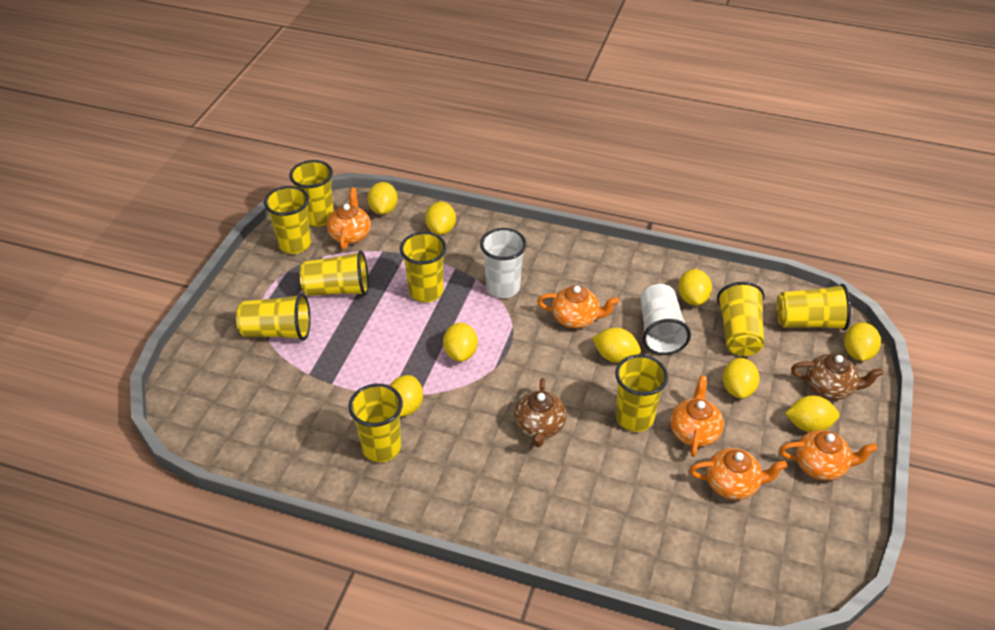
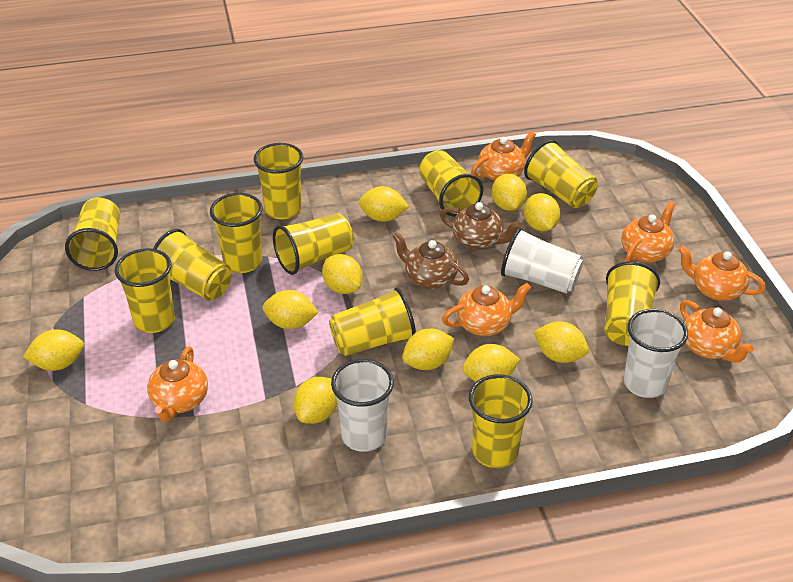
orange teapot: [327,188,371,250] [537,286,619,328] [670,375,724,457] [689,448,787,500] [779,430,878,481] = 5 -> [147,346,208,422] [442,283,531,336] [471,131,536,181] [622,202,675,263] [678,245,766,301] [680,300,754,363] = 6
white cup: [480,228,527,298] [640,284,691,355] = 2 -> [331,359,394,452] [501,228,583,294] [624,309,688,398] = 3
yellow cup: [236,293,310,341] [264,186,311,254] [289,160,334,227] [300,250,369,296] [348,384,403,462] [400,232,447,302] [615,355,668,432] [717,282,765,356] [777,284,851,330] = 9 -> [65,197,120,271] [115,248,175,333] [153,229,232,300] [210,193,263,273] [254,143,303,220] [273,213,353,275] [329,287,416,356] [419,150,483,217] [469,374,533,468] [524,140,598,208] [604,261,660,346] = 11
yellow lemon: [367,182,398,215] [389,375,423,417] [425,202,456,235] [443,323,478,362] [592,328,641,363] [678,269,712,306] [722,358,760,399] [785,395,840,432] [844,322,881,361] = 9 -> [23,329,84,371] [263,290,319,329] [293,377,337,424] [322,254,363,294] [358,186,409,222] [402,329,454,370] [462,344,520,382] [492,174,527,211] [524,193,560,231] [534,322,589,363] = 10

